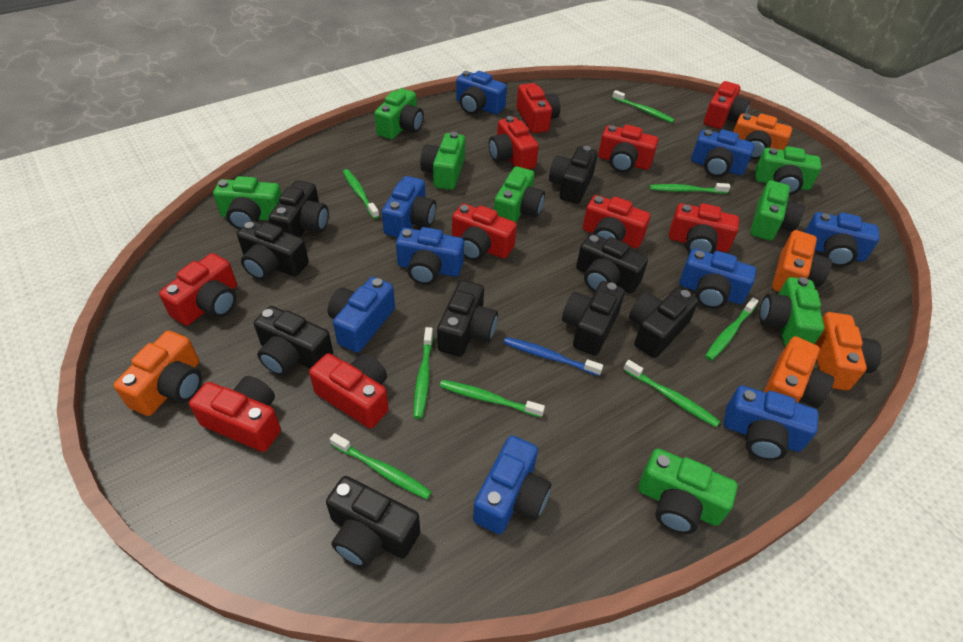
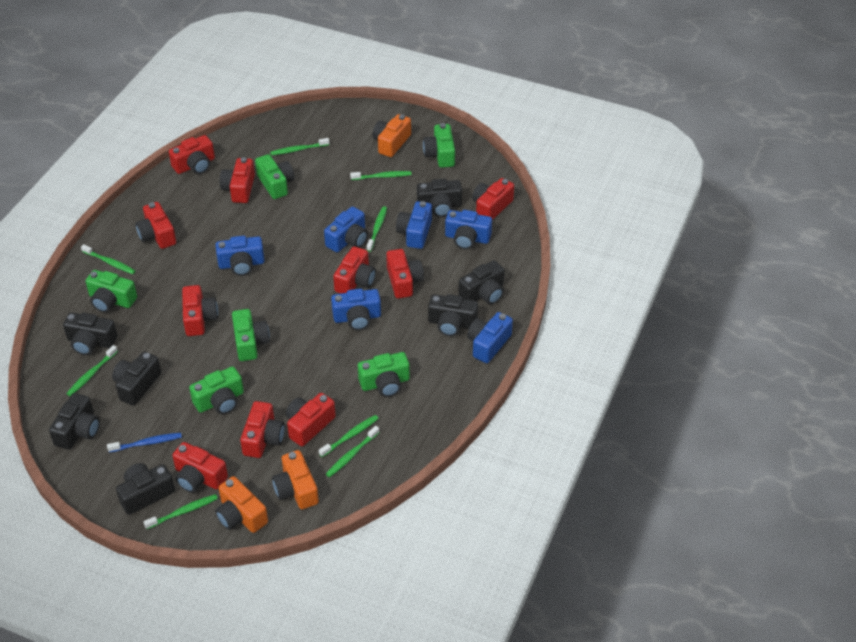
black camera: [237,220,309,280] [254,306,333,376] [269,181,329,237] [326,476,420,568] [437,280,498,357] [549,146,598,204] [562,281,625,356] [576,234,648,293] [629,287,699,358] = 9 -> [49,393,100,450] [63,312,117,355] [112,352,161,406] [116,463,175,515] [417,179,462,217] [428,294,478,336] [458,260,505,305] = 7
blue camera: [328,277,395,353] [382,176,436,238] [396,227,464,285] [456,71,507,115] [473,436,551,534] [679,249,756,309] [691,130,754,177] [724,385,818,461] [805,212,880,267] = 9 -> [216,236,265,276] [324,207,368,252] [331,288,381,330] [396,201,432,249] [445,210,492,249] [467,312,513,363] = 6
green camera: [213,176,281,230] [374,88,424,139] [420,132,465,190] [494,166,545,222] [638,448,738,534] [750,180,805,241] [755,146,822,195] [759,277,824,347] = 8 -> [85,270,137,312] [189,366,244,414] [232,309,270,361] [255,154,294,199] [358,352,410,397] [423,123,455,168] = 6
orange camera: [114,331,202,416] [733,114,792,160] [764,336,834,408] [772,230,832,292] [815,312,882,390] = 5 -> [215,476,268,533] [272,450,319,509] [373,114,411,157] = 3

